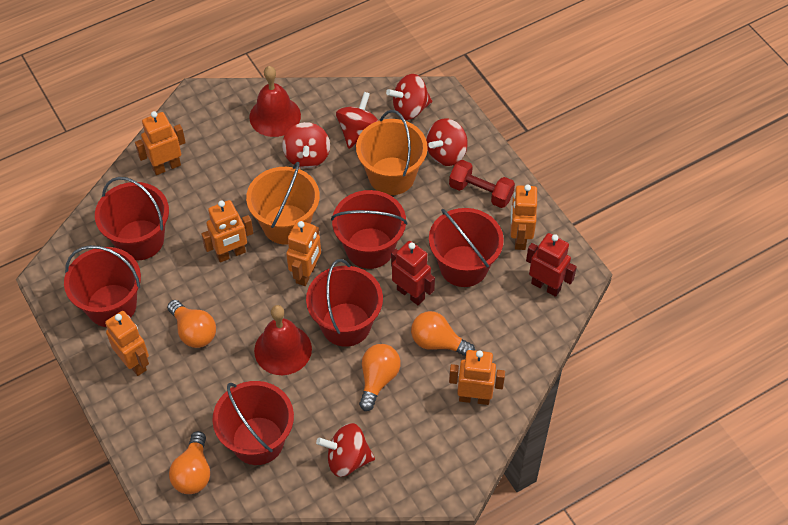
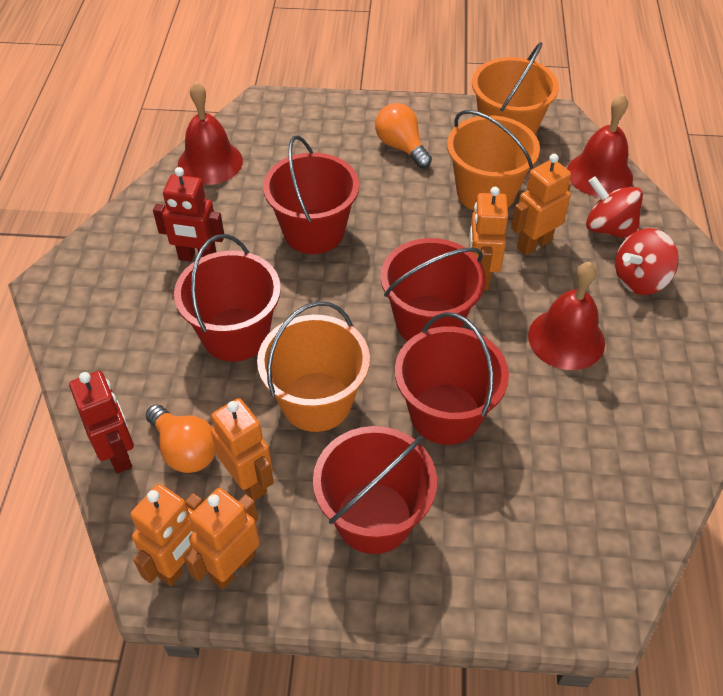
orange bucket: [246,162,320,245] [356,110,428,195] = 2 -> [257,301,370,432] [447,110,540,211] [472,42,559,135] = 3
orange light bulb: [167,300,216,348] [169,431,210,494] [359,344,400,411] [411,311,475,357] = 4 -> [146,404,216,473] [375,103,432,168] = 2
orange robot: [105,311,149,376] [135,111,186,175] [201,200,253,262] [286,220,321,286] [449,350,505,405] [511,185,537,250] = 6 -> [130,484,203,586] [183,488,260,590] [211,398,274,501] [469,187,508,291] [511,154,571,255] = 5
red bell: [249,66,301,137] [254,305,312,375] = 2 -> [178,82,243,185] [528,262,605,370] [567,94,633,197] = 3
red bucket: [64,245,141,327] [95,177,169,260] [212,381,294,465] [306,259,383,347] [331,190,407,269] [429,208,504,287] = 6 -> [174,234,281,362] [263,135,359,254] [313,426,437,554] [381,238,486,341] [395,312,509,445] = 5
red dumbbell: [449,160,515,208] = 1 -> none = 0
red spinning top: [282,122,330,168] [316,423,375,477] [336,92,379,149] [386,74,432,120] [426,118,468,166] = 5 -> [586,176,643,239] [615,228,678,295] = 2

